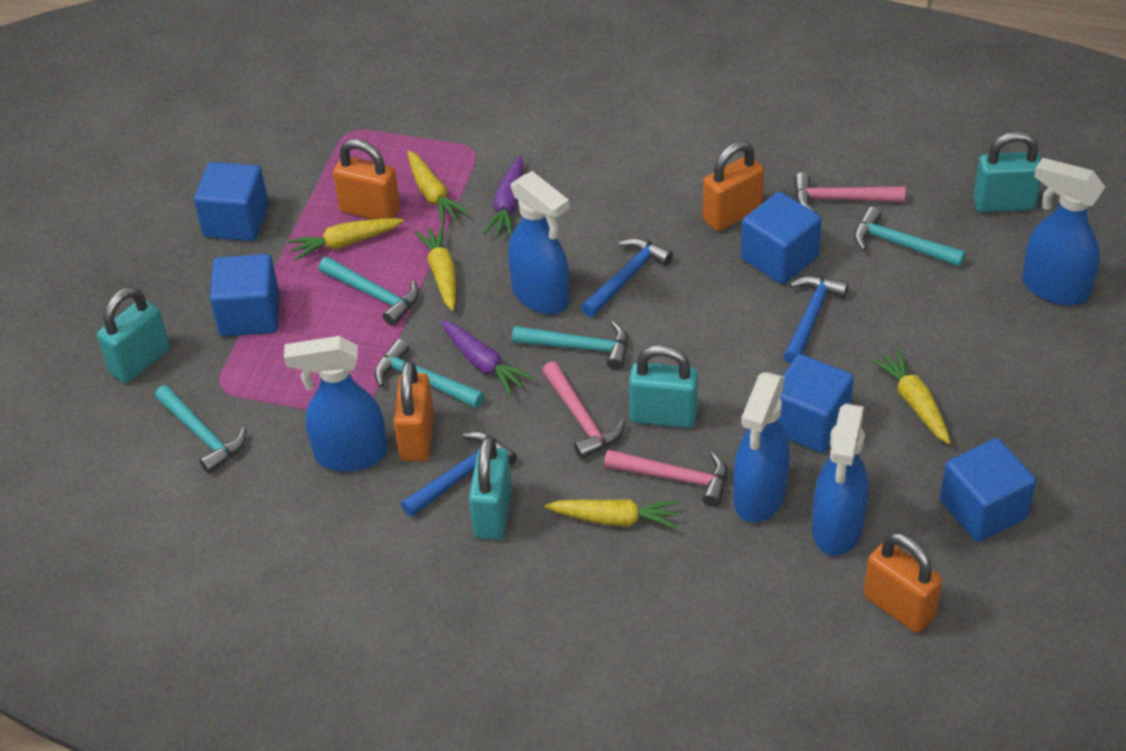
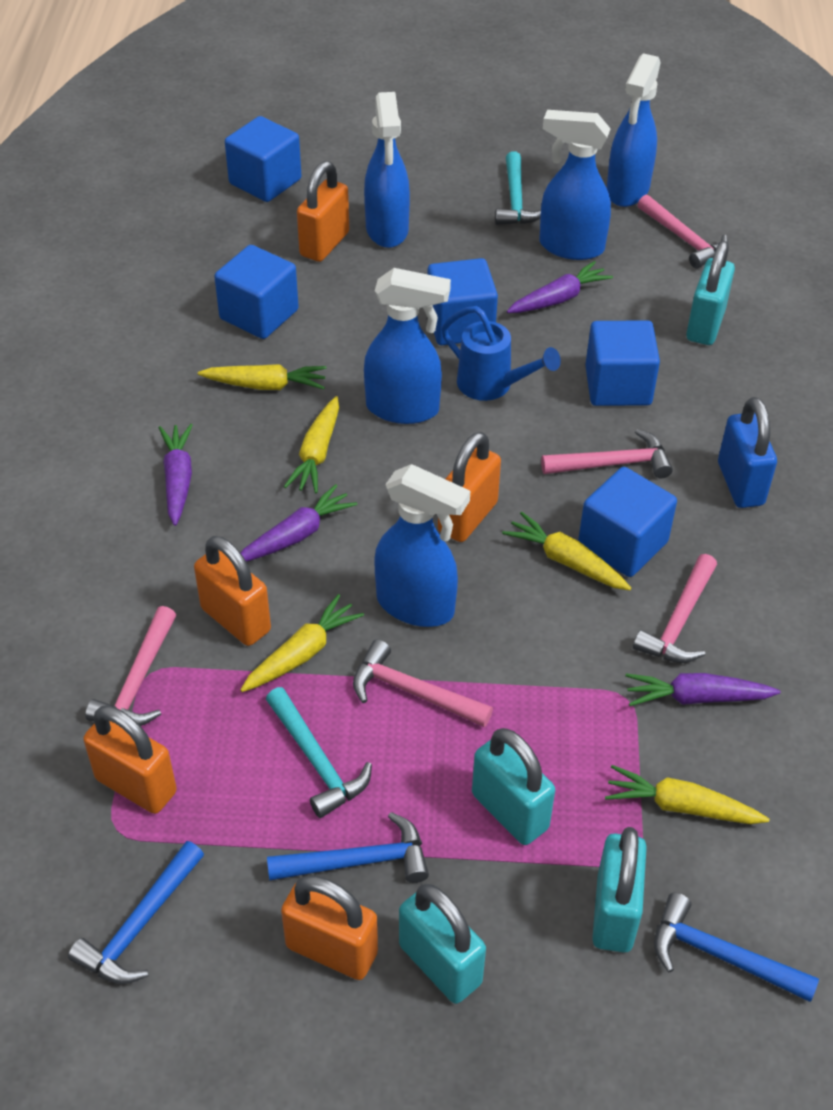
blue padlock: none = 0 -> [718,397,777,508] = 1
blue watering can: none = 0 -> [442,306,561,401] = 1
orange padlock: [333,139,400,219] [393,360,434,461] [703,141,764,231] [864,532,942,633] = 4 -> [83,706,177,814] [194,536,271,646] [281,875,378,980] [297,161,349,262] [438,432,501,542] = 5
pink hammer: [542,361,625,459] [604,449,727,507] [794,172,905,213] = 3 -> [85,606,176,726] [353,640,493,727] [541,429,673,478] [633,554,717,663] [637,194,728,269] = 5
purple carrot: [440,320,534,396] [483,156,524,237] = 2 -> [158,424,193,526] [241,484,358,562] [507,261,613,313] [625,673,781,706] = 4
turquoise hammer: [155,385,246,474] [319,257,419,326] [374,339,485,408] [512,321,628,370] [854,207,966,267] = 5 -> [266,687,372,818] [495,151,541,225] = 2

